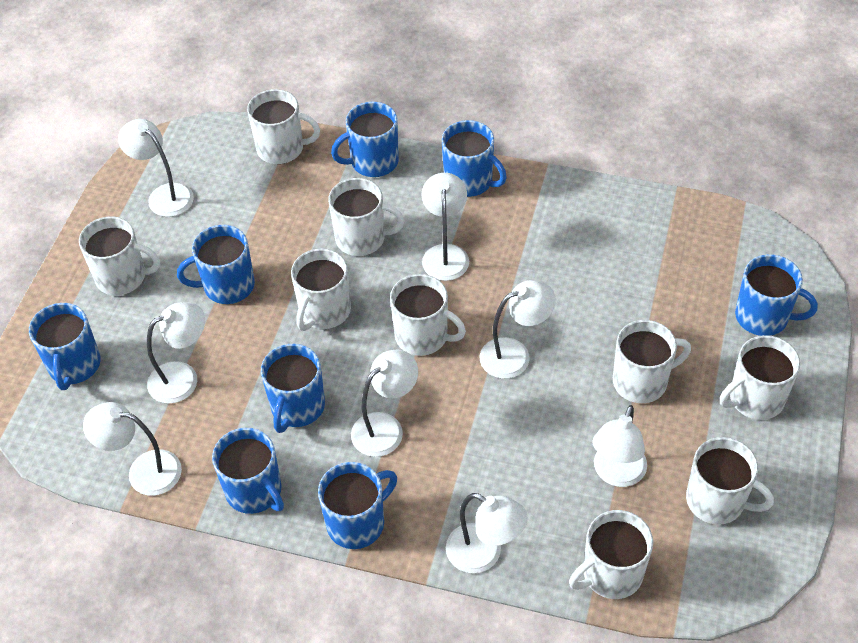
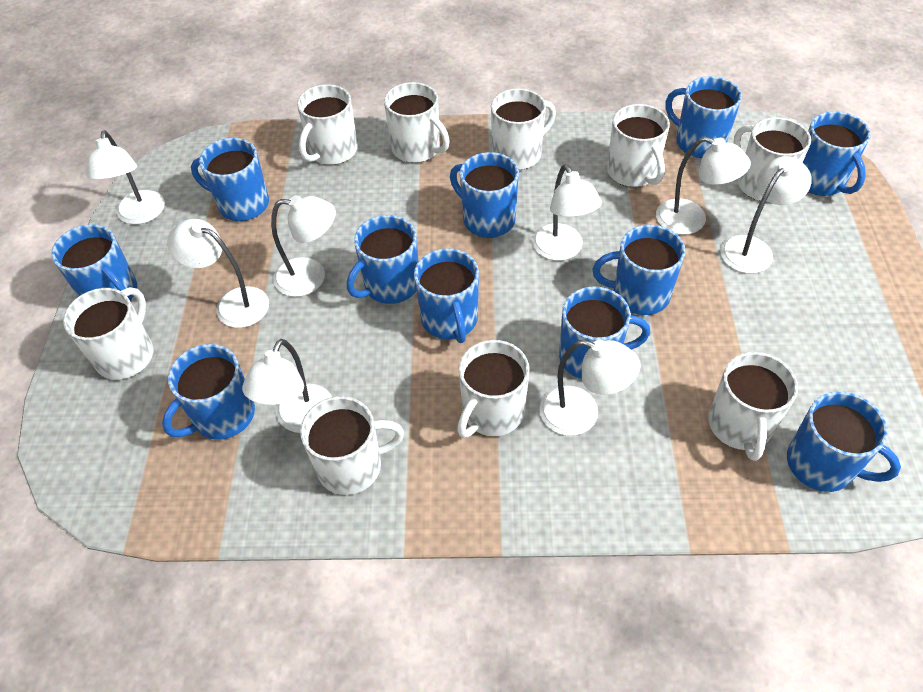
blue mug: [29,303,101,390] [177,225,255,304] [212,428,284,514] [261,344,325,433] [318,462,397,549] [331,102,399,177] [442,120,507,197] [735,254,818,336] = 8 -> [51,224,137,302] [162,344,255,440] [191,138,269,221] [347,215,418,304] [414,248,479,343] [450,152,519,238] [559,286,650,379] [593,225,685,315] [666,76,742,158] [787,391,901,492] [803,111,871,196] = 11

